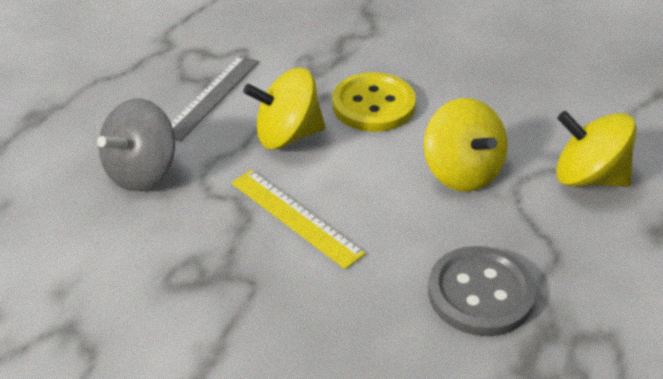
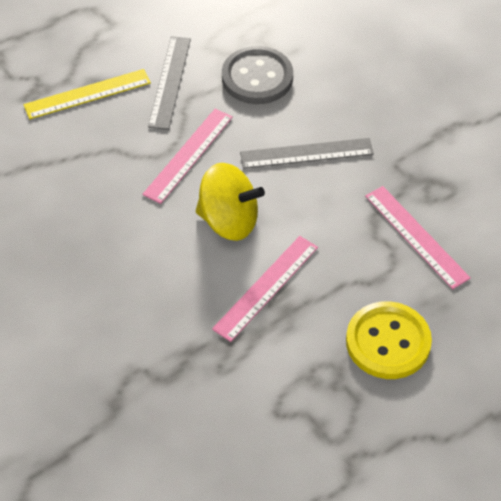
grey ruler: [171,56,259,141] = 1 -> [148,36,191,130] [240,138,374,169] = 2
grey spinning top: [97,99,175,191] = 1 -> none = 0
pink ruler: none = 0 -> [142,109,233,204] [212,236,318,342] [365,186,471,289] = 3
yellow spinning top: [243,68,326,149] [424,98,508,192] [556,111,637,187] = 3 -> [196,163,265,241] = 1

